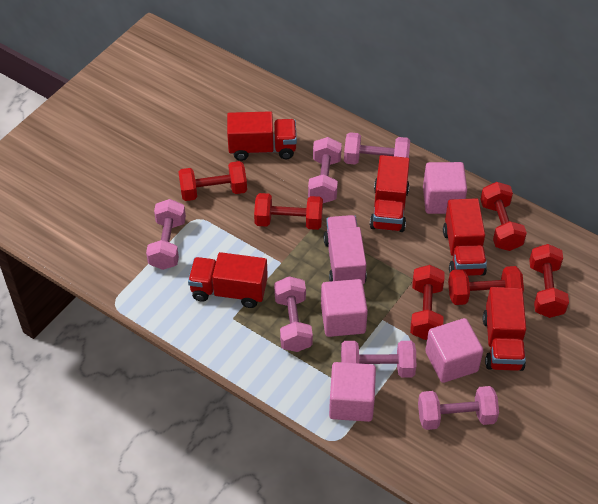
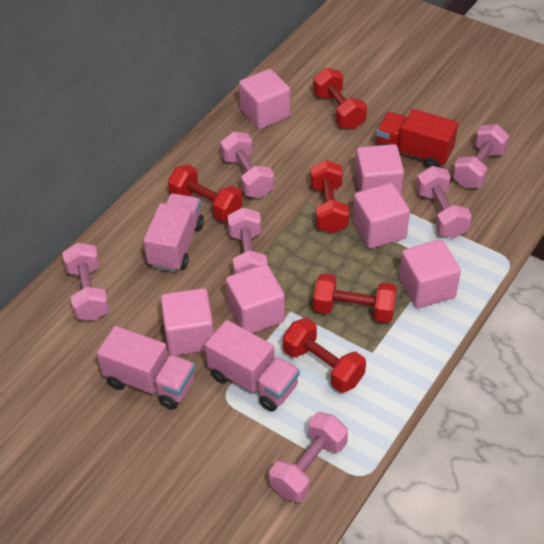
pink cube: [321,279,368,337] [329,362,376,422] [423,162,467,214] [425,318,483,383] = 4 -> [161,288,214,356] [226,264,285,333] [239,69,290,129] [353,183,410,249] [355,144,404,196] [399,240,461,308] = 6
pink truck: [323,215,367,284] = 1 -> [97,326,195,409] [144,193,204,272] [205,320,300,412] = 3
red dumbbell: [178,161,247,201] [254,193,323,230] [410,265,445,340] [448,266,524,305] [480,182,527,251] [529,244,569,318] = 6 -> [168,164,243,221] [283,318,366,393] [310,160,349,233] [313,68,367,129] [313,273,397,323] = 5
red truck: [188,252,268,308] [227,111,297,161] [370,155,410,232] [443,198,487,276] [483,287,526,371] = 5 -> [376,109,458,169] = 1

